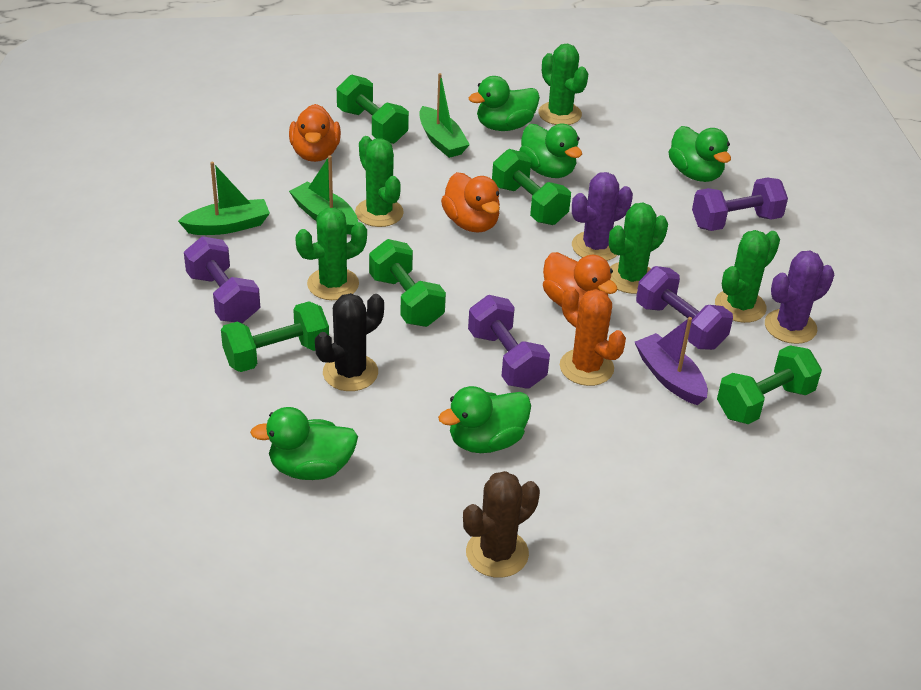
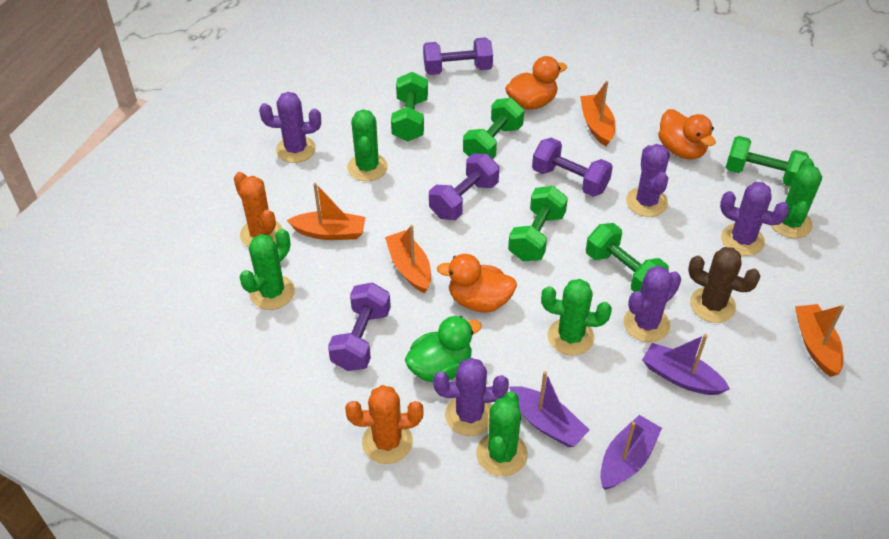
black cactus: [315,293,384,391] = 1 -> none = 0
green boat: [178,162,270,235] [289,155,358,235] [419,73,470,158] = 3 -> none = 0
green duck: [250,407,358,480] [438,386,531,453] [468,76,540,131] [519,124,582,178] [669,126,731,182] = 5 -> [405,316,482,383] = 1
orange boat: none = 0 -> [287,183,366,240] [385,225,431,293] [580,81,615,146] [795,304,844,377] = 4
orange cactus: [560,287,626,386] = 1 -> [234,172,283,247] [345,385,424,464] = 2
purple boat: [635,317,708,405] = 1 -> [509,371,589,447] [600,415,662,490] [642,334,730,395] = 3
purple cactus: [572,172,633,261] [765,251,834,344] = 2 -> [259,92,321,163] [433,358,509,436] [623,266,681,342] [626,144,670,217] [720,182,789,256] = 5

